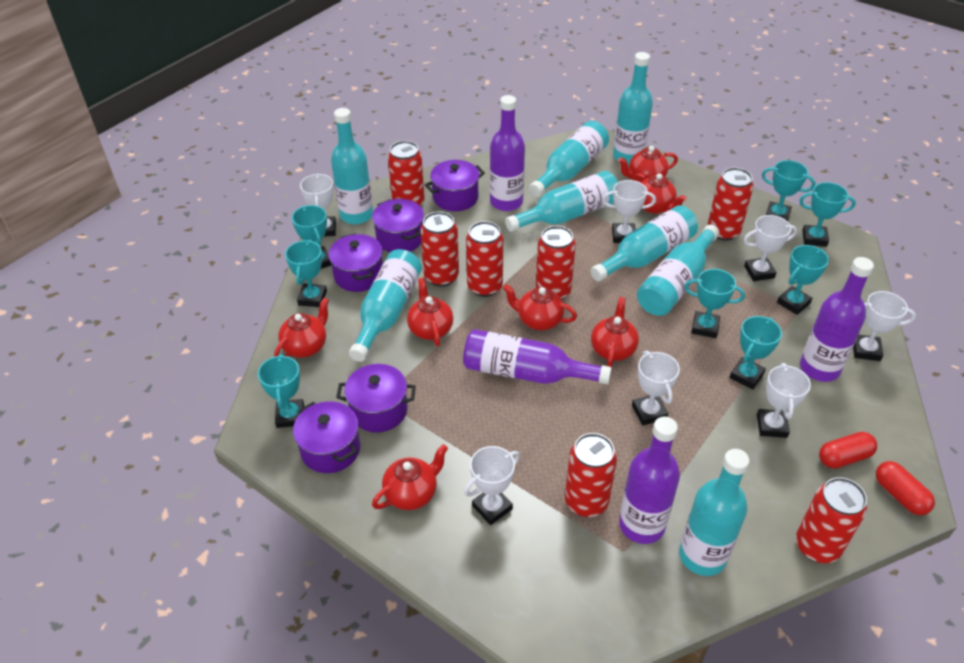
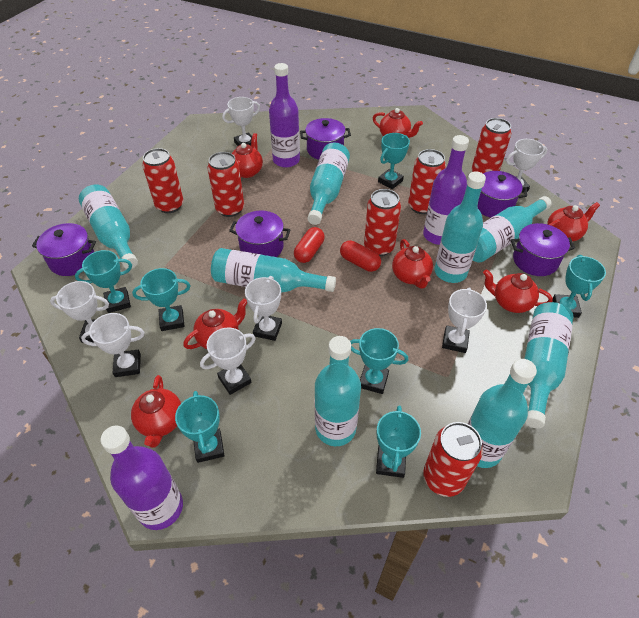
purple bottle: [463,329,611,385] [490,95,525,211] [619,417,680,544] [800,257,874,382] = 4 -> [101,426,183,530] [269,63,300,168] [423,135,469,245] = 3
red can: [388,141,425,206] [420,211,459,287] [466,221,504,297] [536,226,576,300] [565,433,617,517] [708,167,753,241] [796,477,867,563] = 7 -> [142,148,184,213] [208,152,244,217] [364,189,401,256] [408,149,446,214] [423,422,483,497] [472,118,511,173] = 6
turquoise trophy: [258,354,304,428] [285,240,327,307] [292,205,332,269] [684,269,745,338] [729,316,782,389] [762,160,815,221] [777,245,829,315] [799,182,856,247] = 8 -> [75,250,132,313] [132,268,190,331] [175,391,224,463] [350,328,408,394] [376,406,421,478] [378,133,410,189] [553,255,606,318] = 7

